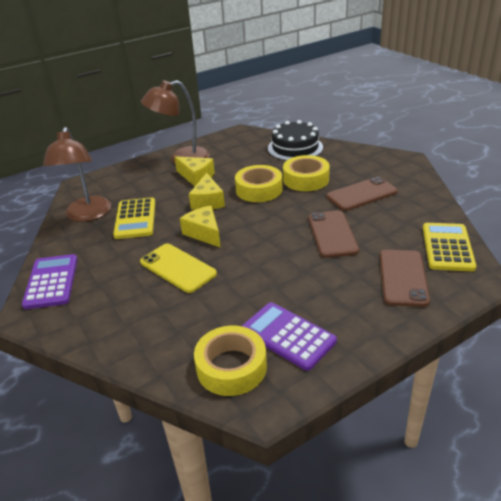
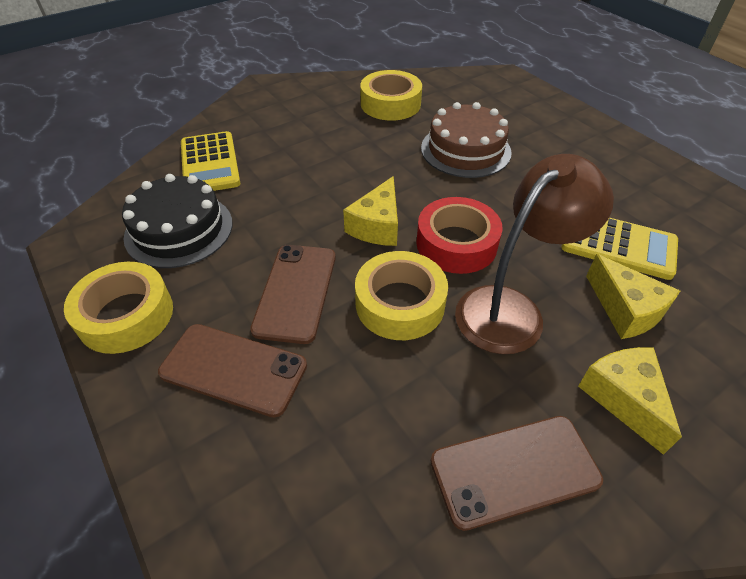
brown cake: none = 0 -> [421,102,512,178] = 1
brown lamp: [43,127,111,222] [141,80,210,164] = 2 -> [455,154,614,354] = 1
purple calculator: [22,254,77,309] [242,302,337,371] = 2 -> none = 0
red tape: none = 0 -> [416,197,503,274] = 1
yellow phone: [140,244,217,293] = 1 -> none = 0

